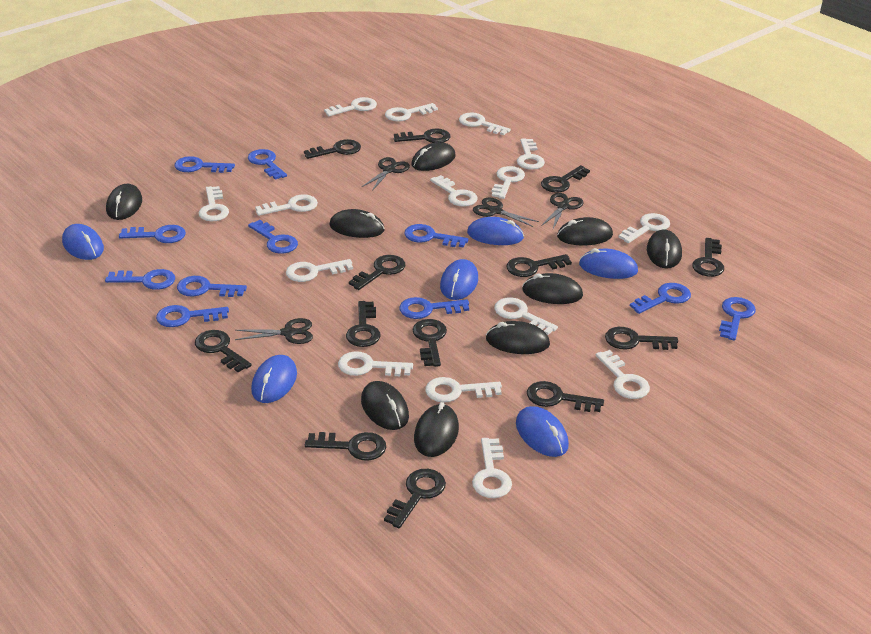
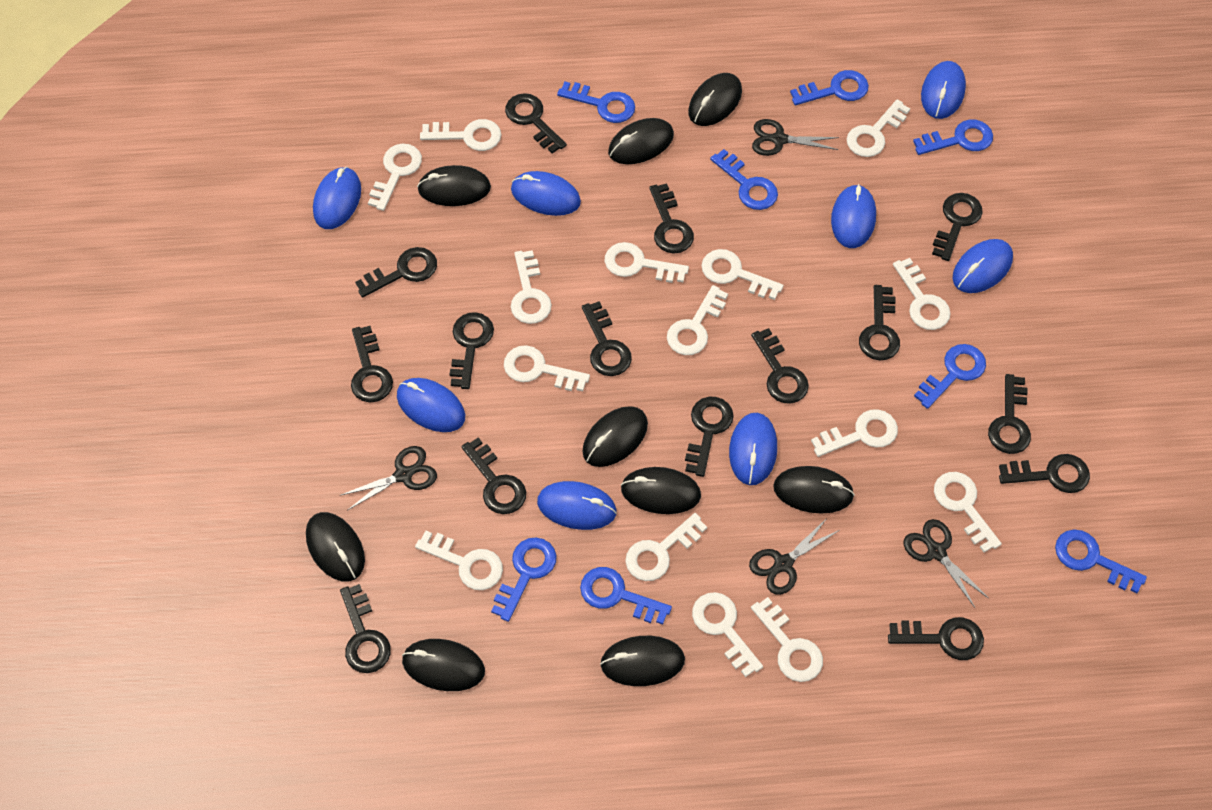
black key: [195,330,252,372] [304,139,361,159] [305,432,386,461] [346,301,381,347] [349,255,405,290] [384,469,446,528] [394,128,450,143] [412,319,447,367] [507,254,572,277] [527,381,604,412] [541,165,590,193] [605,327,678,350] [692,238,724,277] = 13 -> [340,584,391,673] [351,326,393,402] [355,247,437,298] [449,312,494,389] [462,437,526,514] [505,93,567,154] [582,301,632,376] [649,183,694,254] [685,397,734,477] [751,328,809,404] [859,285,900,360] [888,617,984,660] [932,193,983,261] [988,374,1031,454] [999,454,1090,493] = 15
blue key: [105,269,175,290] [119,225,186,243] [156,305,229,327] [175,156,235,173] [177,276,247,297] [248,149,287,180] [248,220,298,254] [399,297,469,319] [404,224,469,248] [630,283,691,314] [719,297,756,341] = 11 -> [491,538,557,622] [557,82,635,123] [580,567,672,625] [710,149,778,210] [790,70,869,105] [913,119,993,155] [914,344,986,409] [1055,530,1147,593] = 8
blue mouse: [62,224,104,260] [251,355,297,403] [440,259,478,300] [467,217,524,245] [516,406,569,457] [579,248,638,279] = 6 -> [313,167,361,229] [397,378,465,432] [511,171,581,216] [537,481,617,530] [729,413,777,485] [831,184,876,248] [921,61,966,119] [953,239,1013,293] = 8

